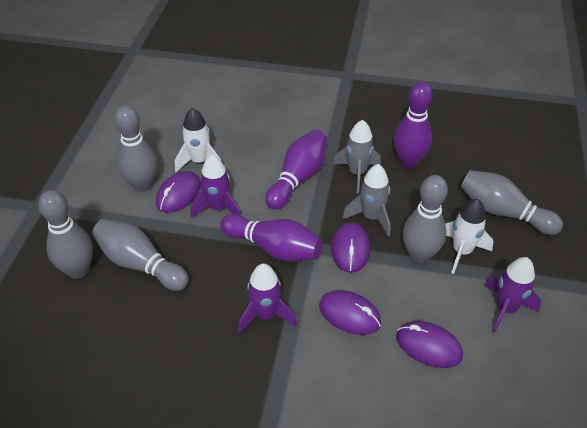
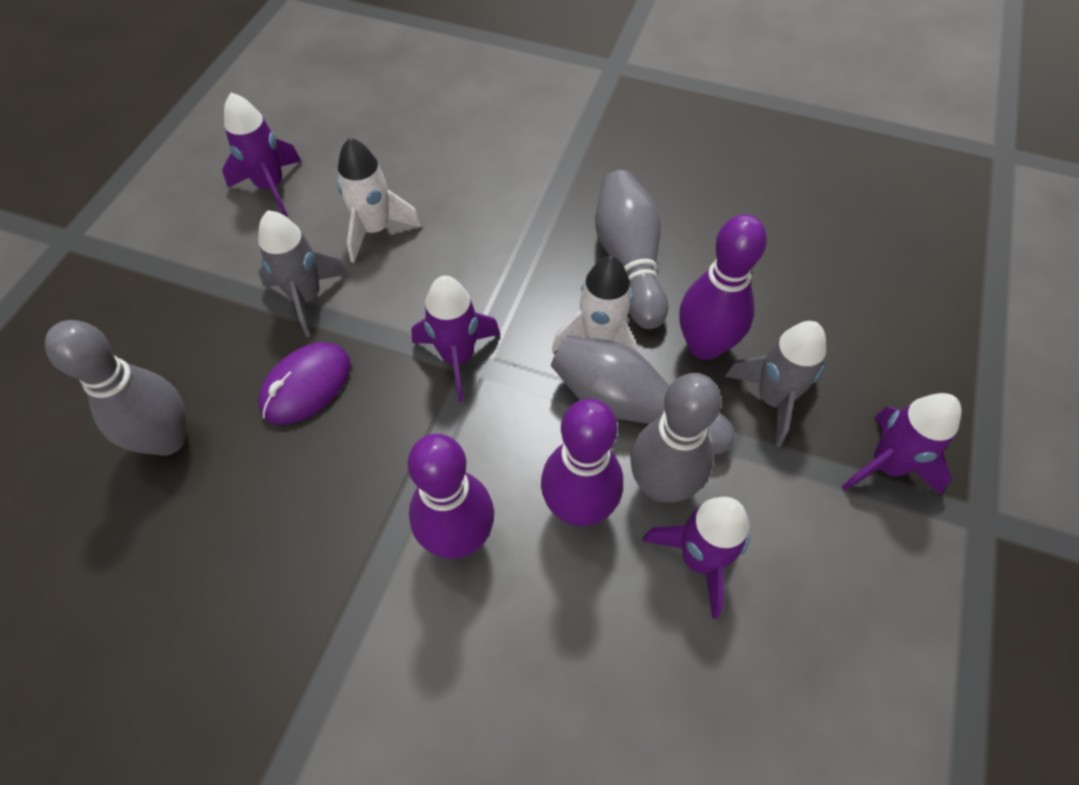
grey bowling pin: [38,190,93,279] [92,219,189,291] [114,105,157,192] [403,175,448,264] [461,170,563,235] = 5 -> [45,320,186,456] [551,335,735,454] [595,170,668,329] [630,373,721,503] = 4
purple mouse: [156,171,201,213] [319,290,381,335] [331,222,370,273] [396,321,463,368] = 4 -> [258,342,351,425] = 1
purple rocket: [191,155,241,218] [238,263,297,334] [485,257,541,333] = 3 -> [222,93,301,216] [411,275,500,402] [643,497,750,619] [842,393,961,495] = 4

